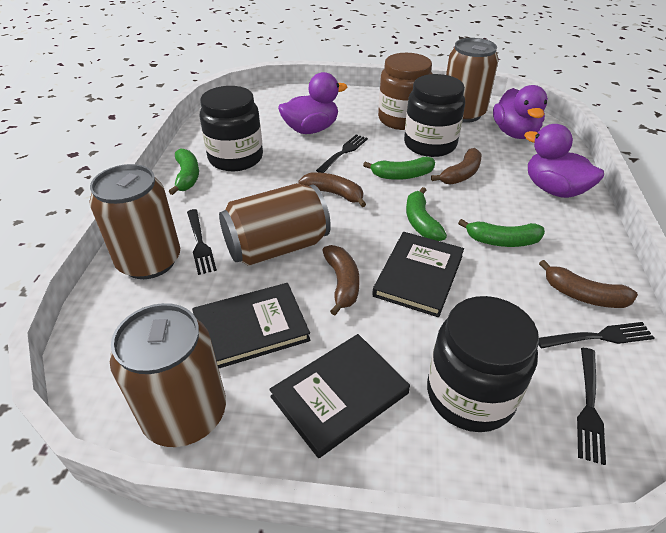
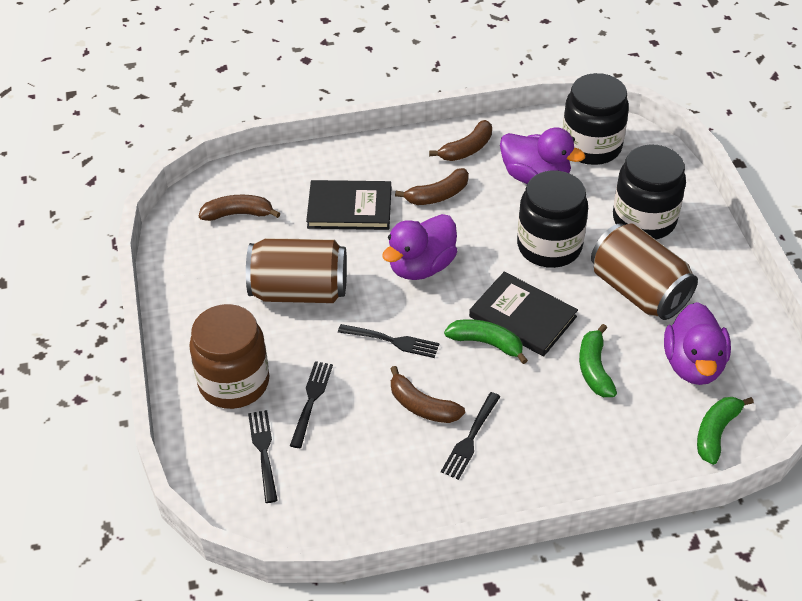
black book: [192,283,310,368] [269,334,410,458] [372,232,464,317] = 3 -> [306,180,391,230] [469,272,578,357] = 2
brown can: [90,164,180,279] [110,303,226,447] [219,183,331,266] [446,38,499,123] = 4 -> [246,238,347,303] [591,223,698,320] = 2
green banana: [169,149,199,195] [363,157,435,180] [406,187,447,241] [458,219,545,247] = 4 -> [444,319,528,364] [579,324,617,397] [697,397,754,465] = 3

